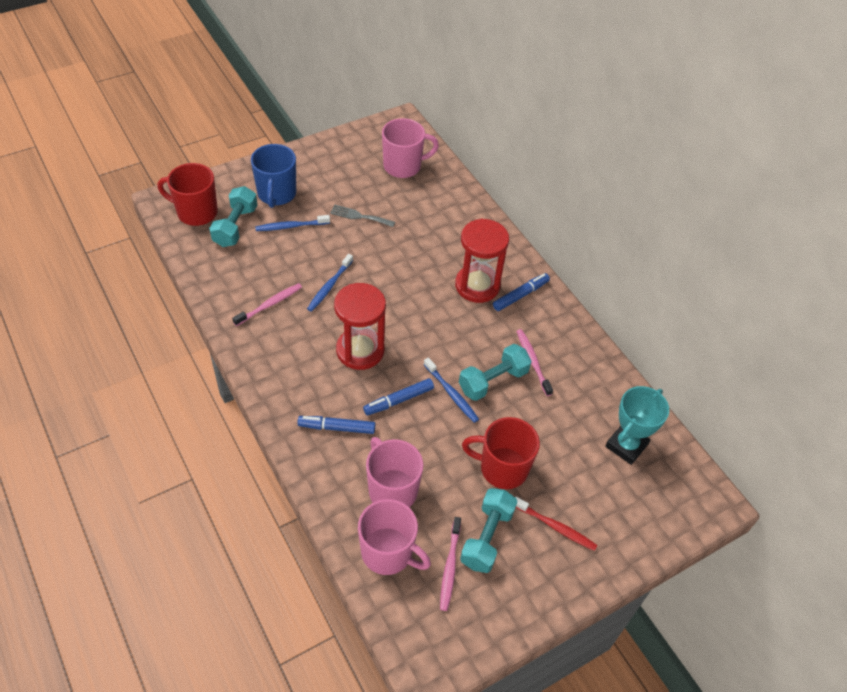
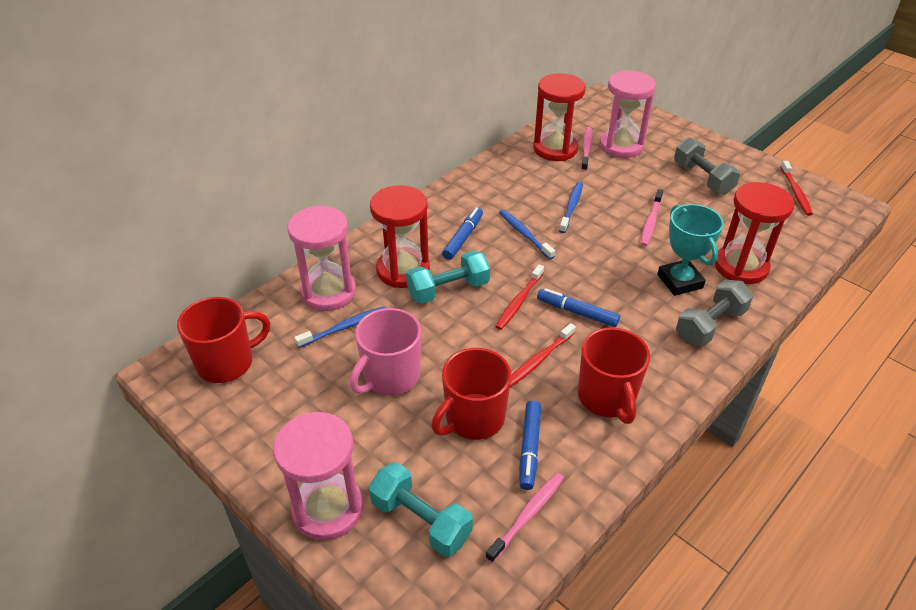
blue mug: [251,144,296,208] = 1 -> none = 0
grey dumbbell: none = 0 -> [674,137,740,195] [676,280,753,346] = 2
grey fork: [330,204,395,227] = 1 -> none = 0
pink hourglass: none = 0 -> [273,412,363,541] [287,206,356,311] [599,70,656,158] = 3
pink mug: [358,499,431,575] [366,437,423,508] [382,118,439,178] = 3 -> [349,308,421,396] = 1
red hourglass: [334,283,386,370] [455,219,509,303] = 2 -> [370,185,430,288] [533,73,586,161] [715,182,794,284] = 3
red mug: [158,163,218,226] [462,417,540,489] = 2 -> [177,297,270,383] [432,348,511,440] [578,327,650,424] = 3
red toothbrush: [515,497,597,551] = 1 -> [495,264,544,330] [510,323,576,387] [781,161,813,216] = 3
turquoise dumbbell: [209,186,258,247] [459,344,532,401] [460,488,517,573] = 3 -> [369,462,473,557] [406,250,490,304] = 2

